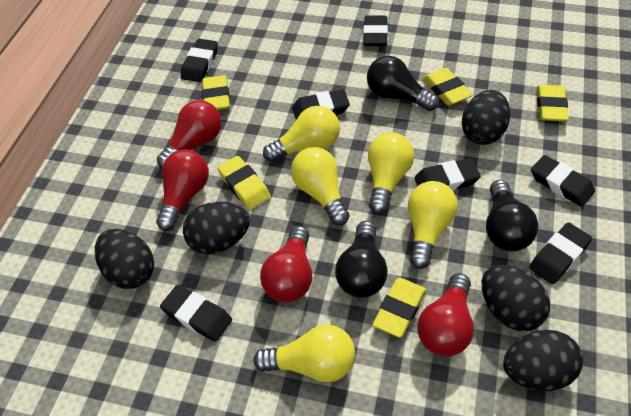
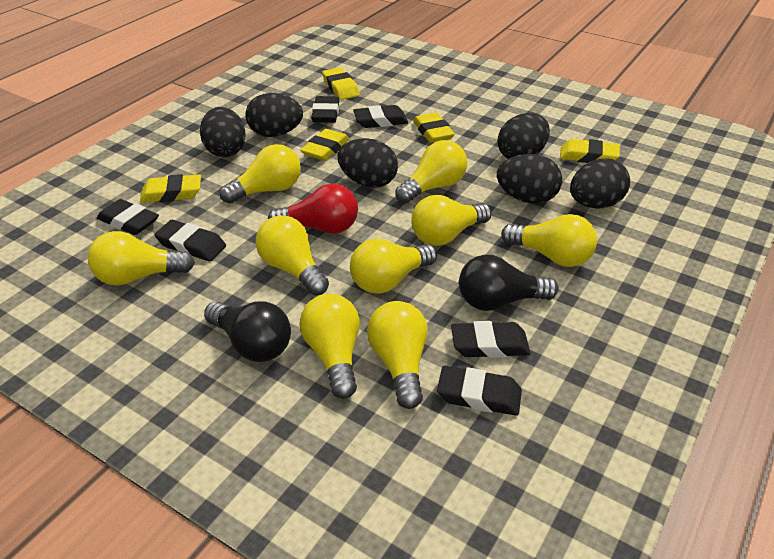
black egg: [95,229,154,289] [183,202,250,254] [462,90,510,145] [482,265,550,331] [503,330,583,391] = 5 -> [200,107,246,157] [245,93,303,137] [337,138,398,188] [497,154,562,204] [498,113,550,159] [570,158,630,209] = 6
black eraser: [160,285,232,342] [181,39,218,82] [292,89,350,120] [363,16,388,46] [415,158,481,191] [529,222,592,284] [531,155,595,207] = 7 -> [97,199,159,235] [154,220,226,261] [311,96,339,123] [353,105,408,128] [437,366,522,416] [451,321,530,358] = 6
black light bulb: [335,221,388,298] [367,56,439,111] [486,180,538,251] = 3 -> [204,301,291,362] [459,254,559,311] = 2
red light bulb: [156,149,209,231] [157,100,222,168] [260,226,312,302] [417,273,474,356] = 4 -> [268,184,358,234] = 1
yellow light bulb: [253,325,355,382] [263,106,340,162] [291,147,350,225] [368,132,414,214] [408,181,458,269] = 5 -> [88,231,195,285] [220,144,301,204] [255,215,329,296] [300,294,360,399] [350,239,437,294] [367,301,428,409] [395,140,467,204] [411,195,491,246] [501,214,597,267] = 9

